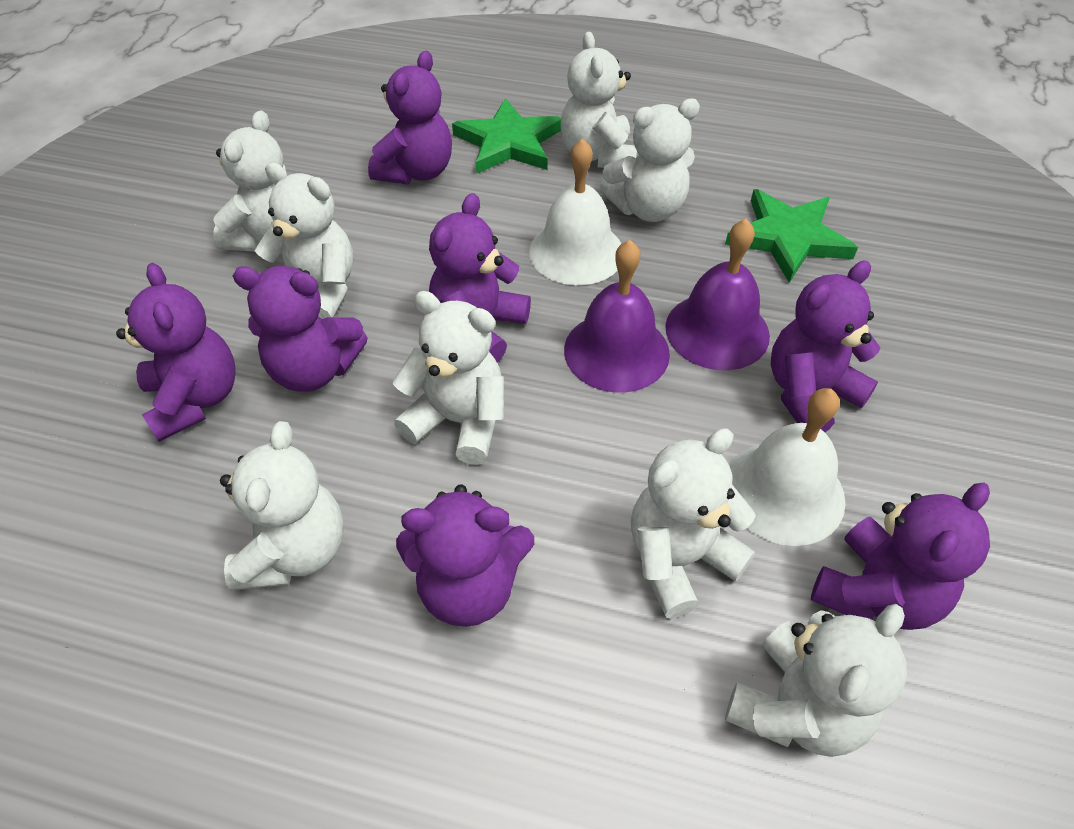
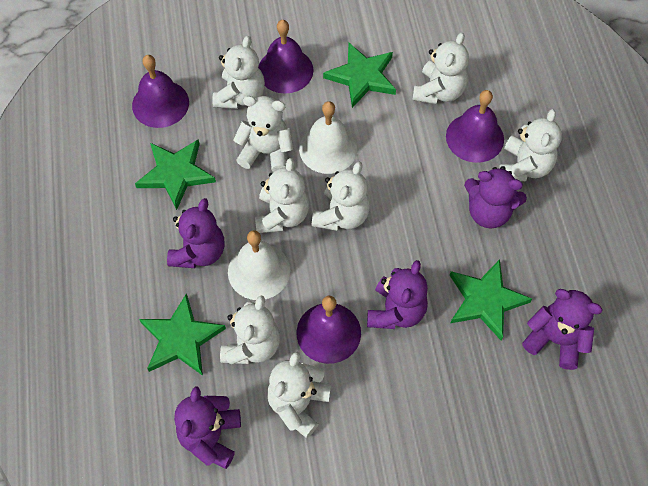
green star: [452,98,561,173] [725,189,858,283] = 2 -> [135,139,216,210] [139,293,226,376] [323,43,396,108] [450,259,532,341] = 4
purple bell: [564,240,670,393] [665,219,770,370] = 2 -> [132,55,189,128] [258,20,314,93] [297,296,361,364] [446,90,504,163] = 4
purple teddy bear: [116,263,236,442] [233,266,368,392] [368,51,452,184] [396,484,534,627] [429,193,531,362] [771,261,881,432] [811,483,990,630] = 7 -> [167,198,225,268] [174,386,241,469] [367,260,428,329] [464,166,527,229] [522,289,603,370] = 5

